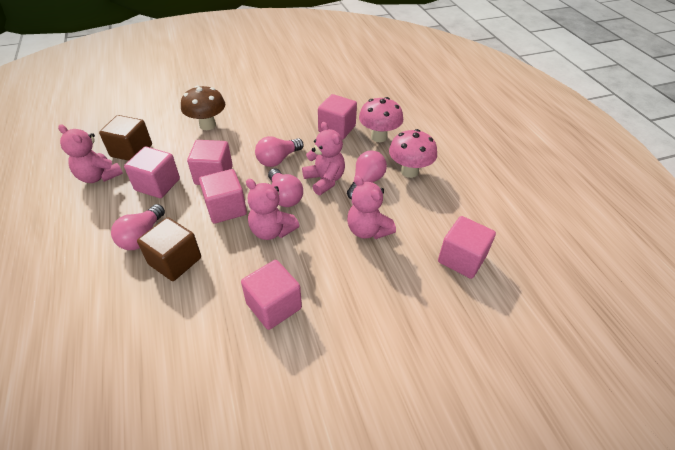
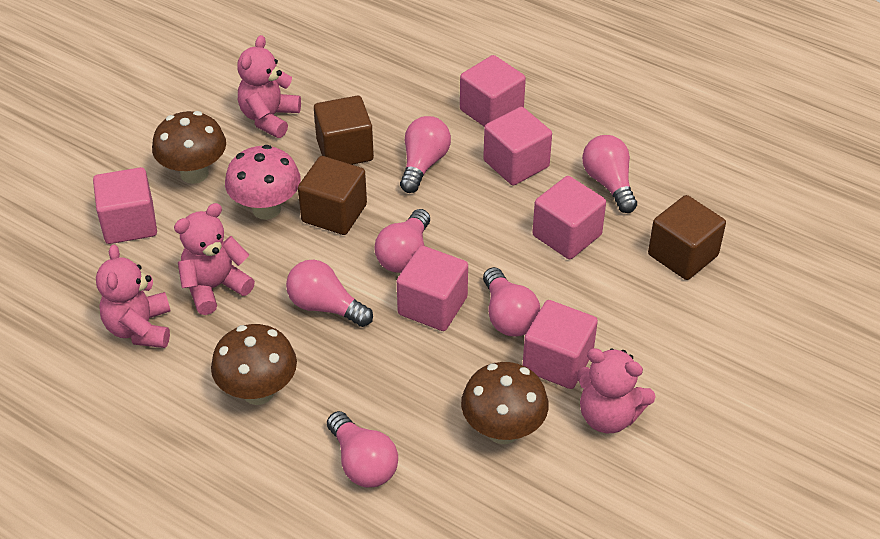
brown cube: [99,115,152,161] [137,217,201,281] = 2 -> [298,156,367,235] [314,96,374,165] [648,195,726,280] = 3
brown mushroom: [181,85,225,130] = 1 -> [152,111,226,184] [211,324,297,405] [461,362,549,444] = 3
pink light bulb: [111,204,165,250] [255,136,303,167] [268,168,303,207] [347,150,387,199] = 4 -> [286,260,373,327] [327,411,398,487] [375,209,430,273] [400,116,451,193] [483,267,540,336] [582,135,637,213] = 6
pink mushroom: [359,97,403,142] [389,129,437,178] = 2 -> [225,145,301,220] = 1

